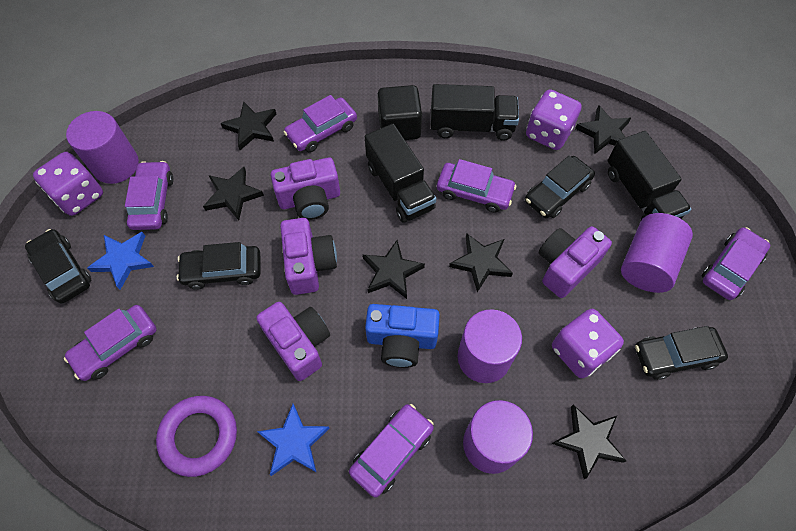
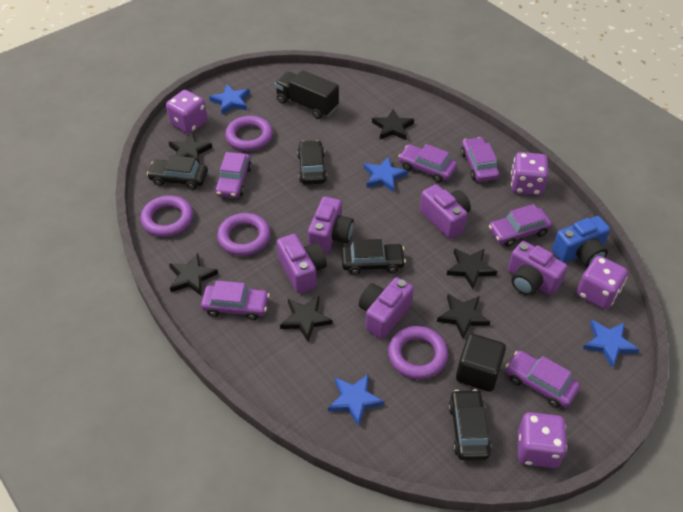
black truck: [365,124,436,223] [430,84,519,141] [607,131,691,220] = 3 -> [275,70,339,119] = 1
blue star: [87,232,154,290] [257,404,330,476] = 2 -> [209,84,250,115] [328,374,384,426] [364,156,408,192] [583,320,640,368] = 4
purple camera: [256,302,330,381] [271,158,340,220] [280,218,337,295] [538,226,612,298] = 4 -> [277,234,327,293] [308,197,354,254] [359,277,414,339] [420,184,471,239] [508,241,568,296] = 5
purple cylinder: [66,111,139,184] [458,309,522,383] [463,400,533,474] [621,213,693,293] = 4 -> none = 0
purple dice: [33,152,103,216] [526,89,582,150] [552,309,624,378] = 3 -> [166,90,208,134] [511,152,548,195] [518,412,567,468] [577,256,628,309] = 4
purple ring: [156,396,237,477] = 1 -> [140,195,193,237] [217,213,271,256] [225,116,273,151] [388,326,448,379] = 4

